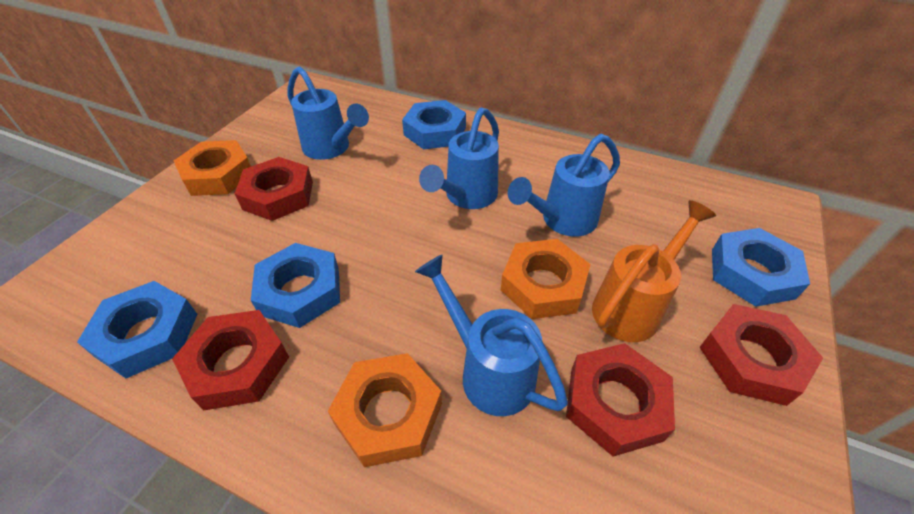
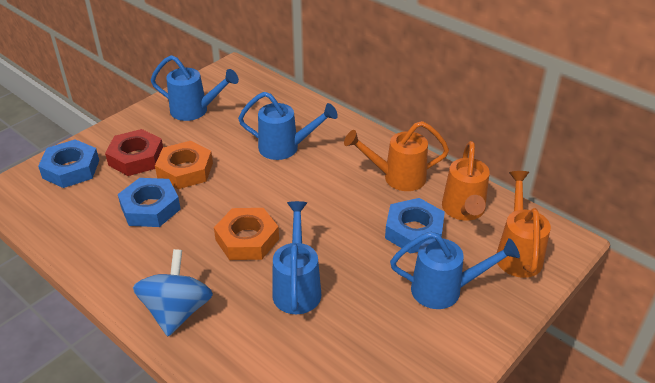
blue nut: [77,281,197,378] [251,243,340,328] [402,100,466,149] [712,228,810,307] = 4 -> [38,139,99,188] [118,178,181,227] [385,198,445,254] = 3
blue spinning top: none = 0 -> [133,249,213,336] = 1
orange nut: [174,140,251,196] [328,353,442,467] [501,239,591,319] = 3 -> [155,141,213,189] [214,208,279,260] = 2
orange watering can: [592,200,716,342] = 1 -> [344,121,449,191] [442,141,490,221] [497,171,551,278] = 3
red nut: [172,310,289,410] [235,157,313,221] [566,343,675,457] [699,304,823,406] = 4 -> [105,129,163,176] = 1

